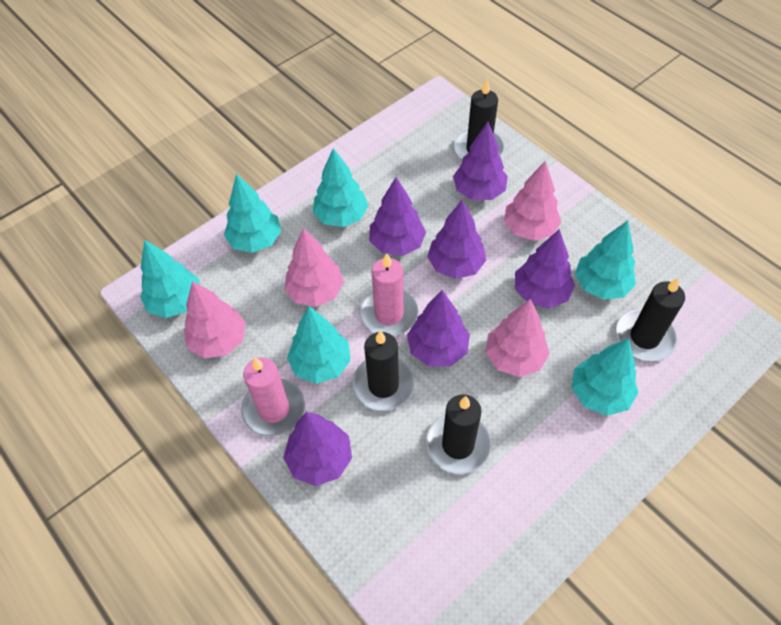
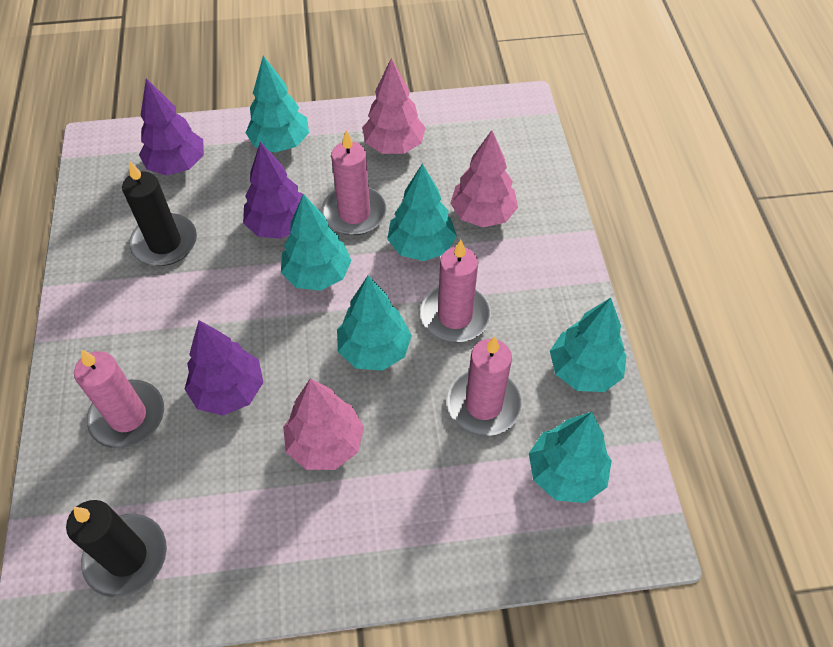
black candle: [352,331,414,411] [426,394,491,474] [454,80,505,160] [616,277,685,361] = 4 -> [66,500,167,598] [122,162,197,266] = 2
pink candle: [241,357,305,437] [359,253,418,336] = 2 -> [74,349,164,449] [322,130,387,235] [420,240,491,342] [447,336,522,436] = 4
pink tree: [184,281,246,358] [284,228,344,307] [485,299,550,377] [504,160,561,241] = 4 -> [283,378,364,470] [362,58,426,154] [450,130,518,227] = 3
purple tree: [283,412,352,486] [370,177,426,256] [407,290,470,367] [427,199,486,279] [453,122,508,200] [515,229,575,309] = 6 -> [139,78,204,175] [185,320,264,416] [243,142,303,239] = 3

